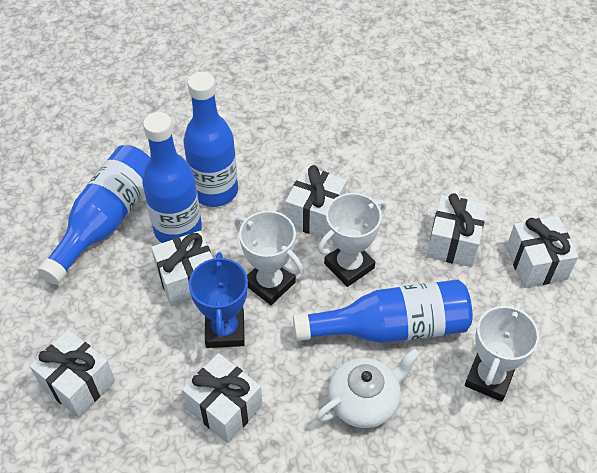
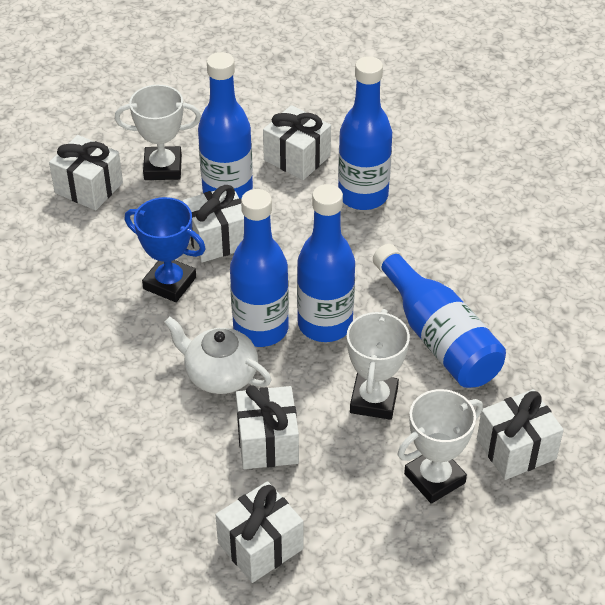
blue bottle: [37,145,150,285] [142,112,202,243] [184,72,238,207] [293,279,472,343] = 4 -> [198,52,253,199] [230,189,289,347] [297,184,355,342] [338,56,392,210] [373,244,506,388] = 5

